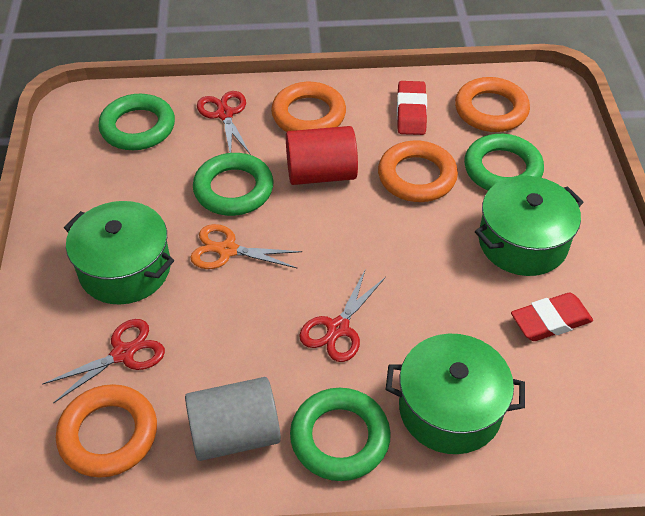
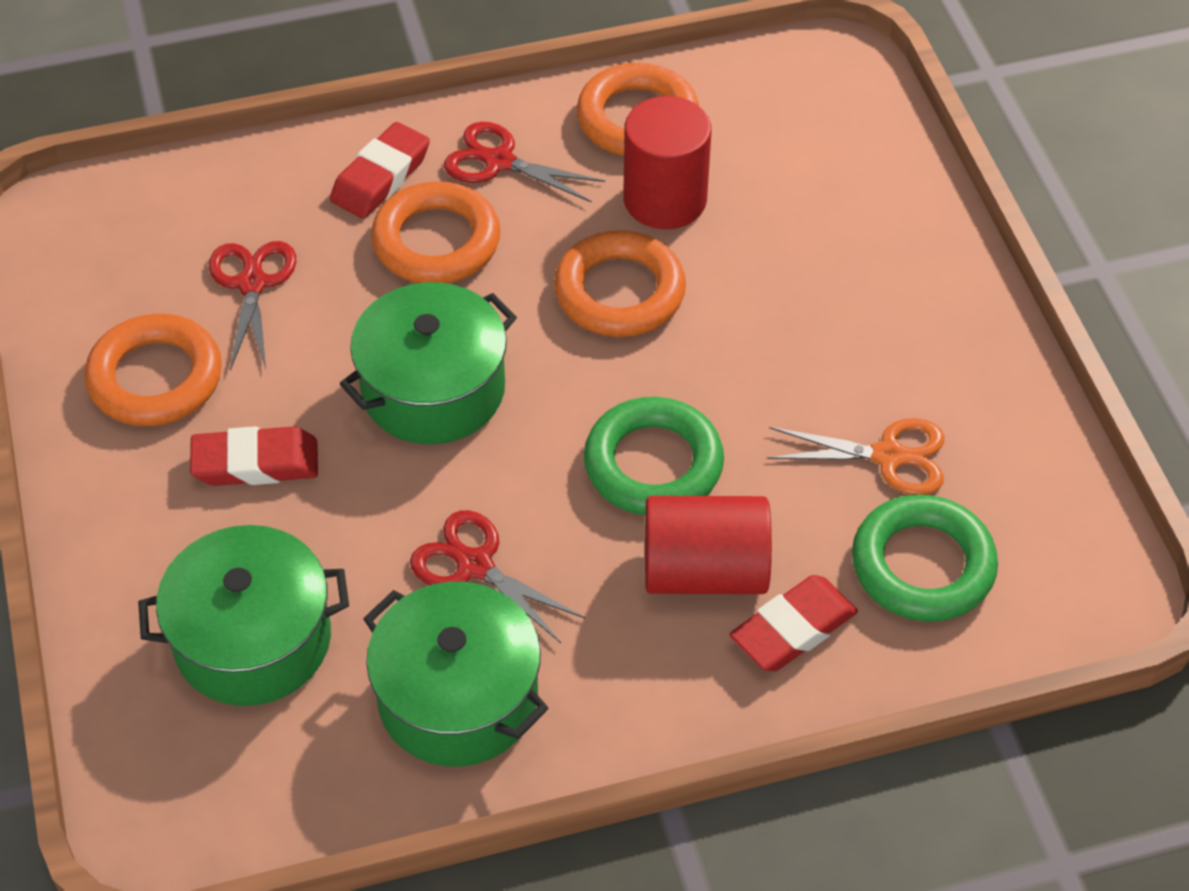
green ring: [98,94,175,150] [193,153,274,216] [290,388,391,481] [464,134,544,191] = 4 -> [584,397,724,515] [852,495,998,622] = 2
grey cylinder: [185,377,281,461] = 1 -> none = 0
red cylinder: [286,126,358,185] = 1 -> [623,96,712,229] [645,496,772,594] = 2
red eraser: [397,81,427,135] [511,292,593,341] = 2 -> [190,426,318,486] [330,122,430,219] [730,575,858,672] = 3

